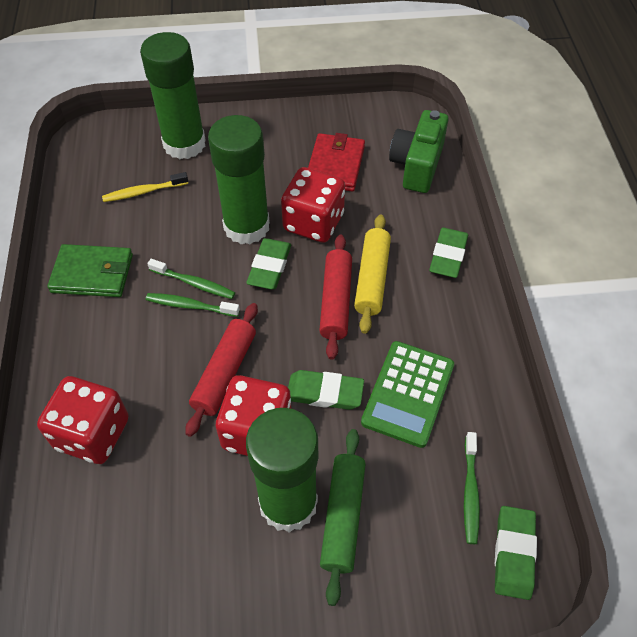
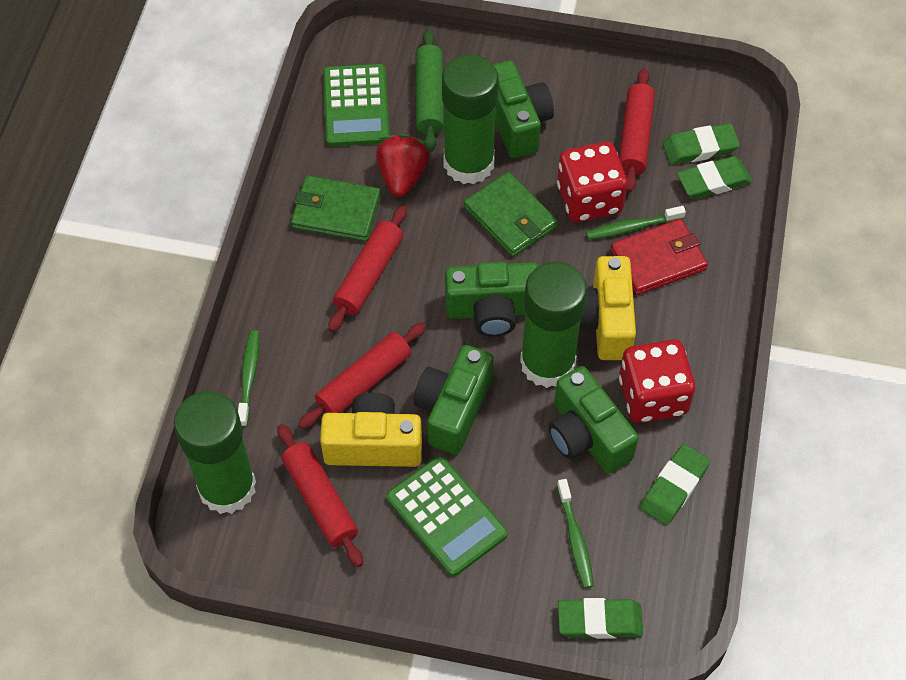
green calculator: [361,341,454,448] = 1 -> [323,64,390,146] [386,456,508,576] = 2
green camera: [389,110,449,193] = 1 -> [414,345,493,455] [445,262,538,337] [493,60,554,158] [548,366,639,474] = 4
green wallet: [47,244,133,297] = 1 -> [291,175,381,242] [464,172,558,257] = 2
red dice: [37,376,129,464] [216,375,291,456] [281,167,345,243] = 3 -> [557,142,628,222] [619,339,695,423] = 2
red rolling pin: [185,303,258,437] [319,234,352,360] = 2 -> [277,424,363,567] [298,322,426,429] [328,206,407,332] [619,68,655,193] = 4
red strawberry: none = 0 -> [376,134,429,197] = 1
yellow camera: none = 0 -> [320,393,422,467] [580,256,636,360] = 2
yellow rolling pin: [354,214,391,334] = 1 -> none = 0
yellow toothbrush: [102,172,188,202] = 1 -> none = 0

